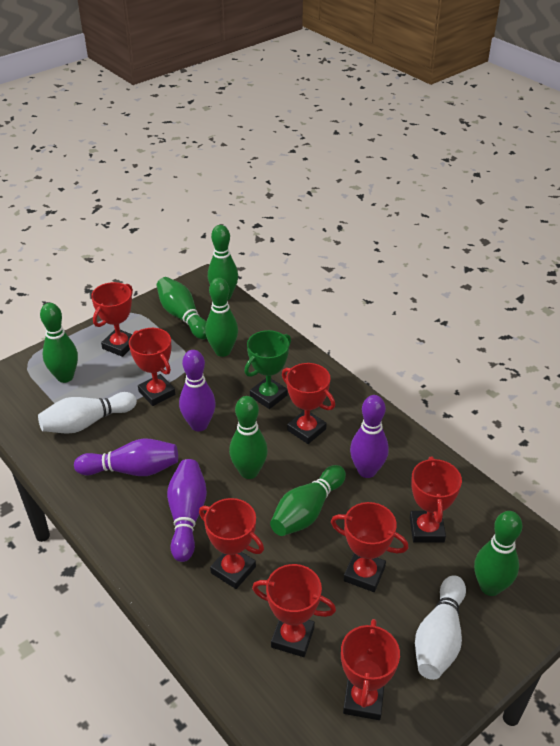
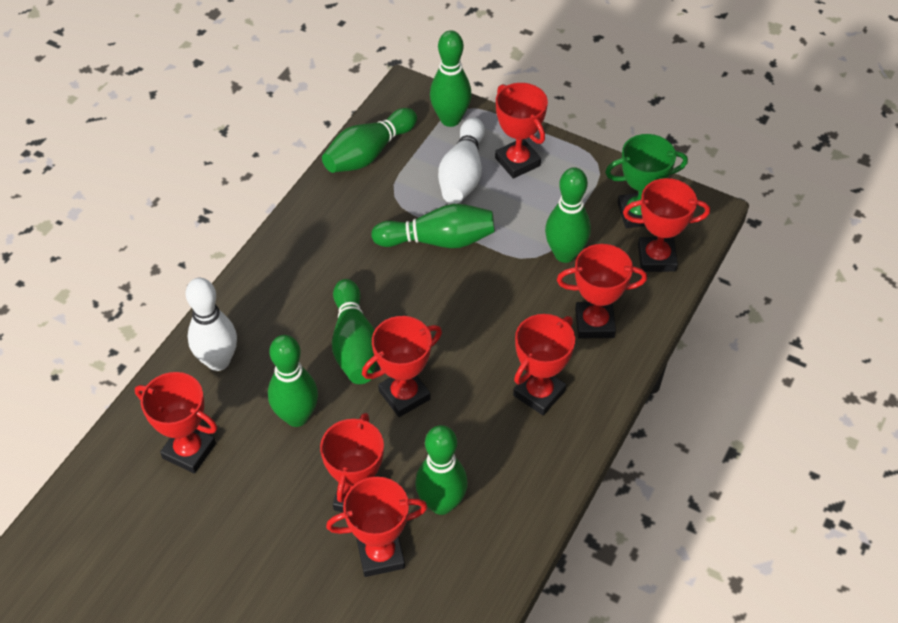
purple bowling pin: [74,438,178,476] [167,459,207,562] [179,350,216,431] [350,395,389,478] = 4 -> none = 0

